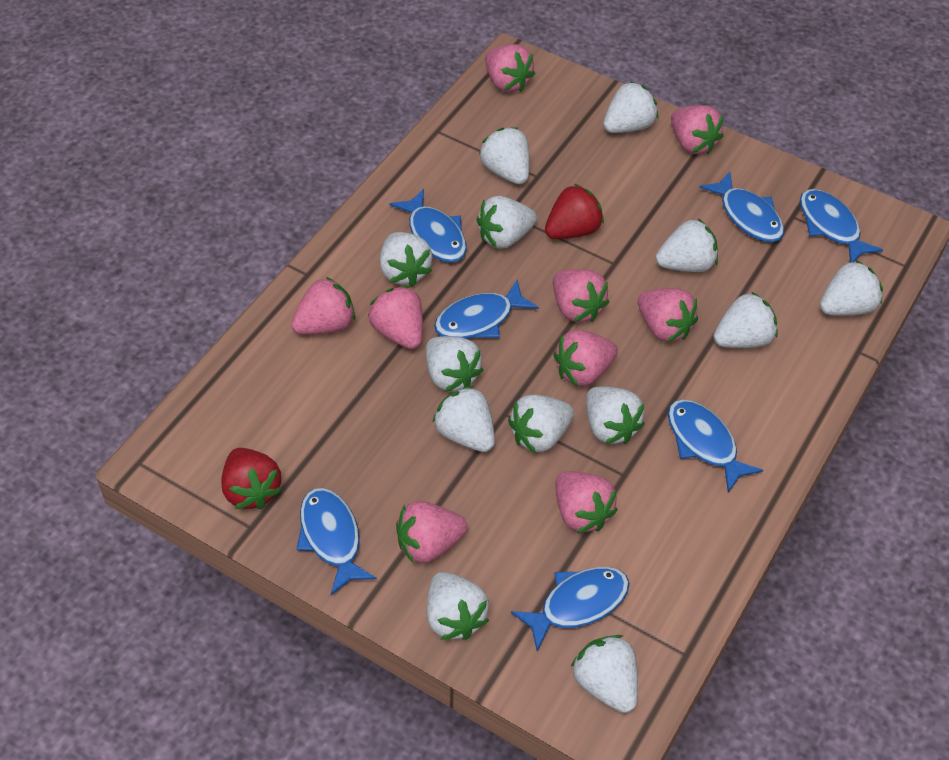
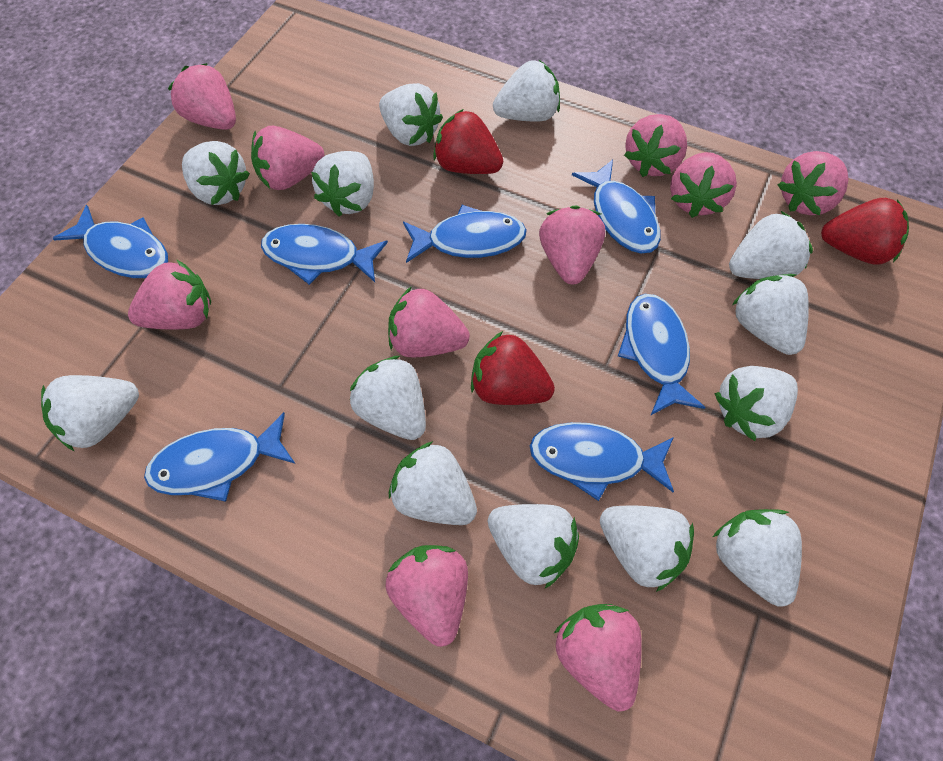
pink strawberry: [291,277,355,335] [368,286,423,349] [396,501,467,564] [485,44,535,92] [553,269,609,322] [553,330,618,387] [556,471,618,533] [638,288,698,342] [671,105,723,154] = 9 -> [128,259,211,329] [168,63,236,130] [251,126,325,190] [385,545,468,647] [388,286,470,358] [539,205,605,284] [554,604,642,711] [624,114,687,177] [670,152,737,218] [778,151,848,215] = 10
red strawberry: [221,448,282,510] [545,184,604,239] = 2 -> [433,109,503,174] [471,331,555,405] [821,198,909,265] = 3

